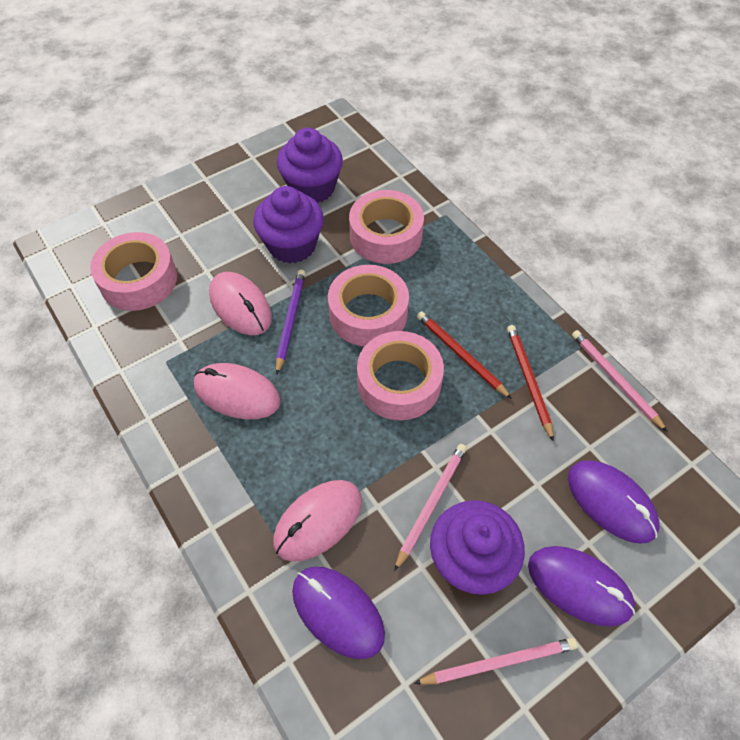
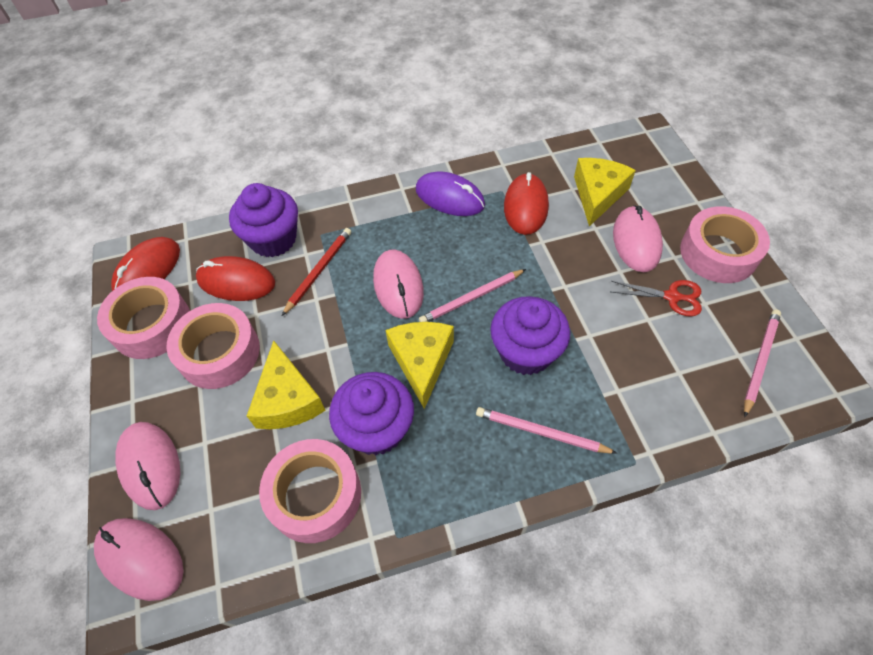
pink mouse: [194,363,281,419] [209,272,272,335] [273,480,362,562] = 3 -> [94,518,184,601] [115,422,180,510] [373,250,424,319] [613,205,663,272] = 4
purple mouse: [292,567,385,659] [528,546,635,626] [568,460,659,544] = 3 -> [415,171,485,216] = 1
purple pencil: [276,269,305,375] = 1 -> none = 0
red mouse: none = 0 -> [111,237,180,291] [196,256,275,301] [504,172,549,235] = 3
red pencil: [417,311,512,399] [507,325,554,442] = 2 -> [282,228,351,316] = 1
red scissors: none = 0 -> [611,280,702,317] = 1
yellow cheese: none = 0 -> [247,340,326,429] [385,322,454,409] [574,158,636,226] = 3

